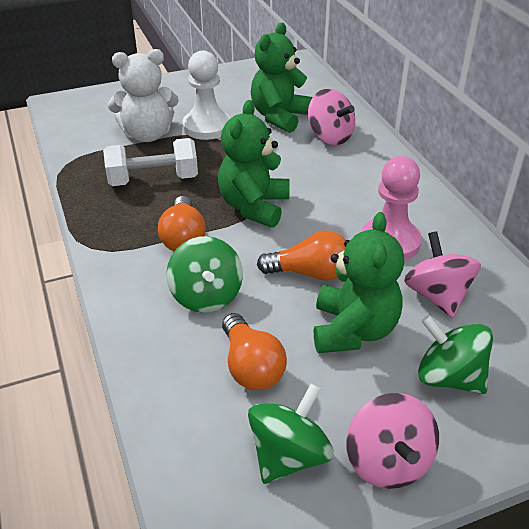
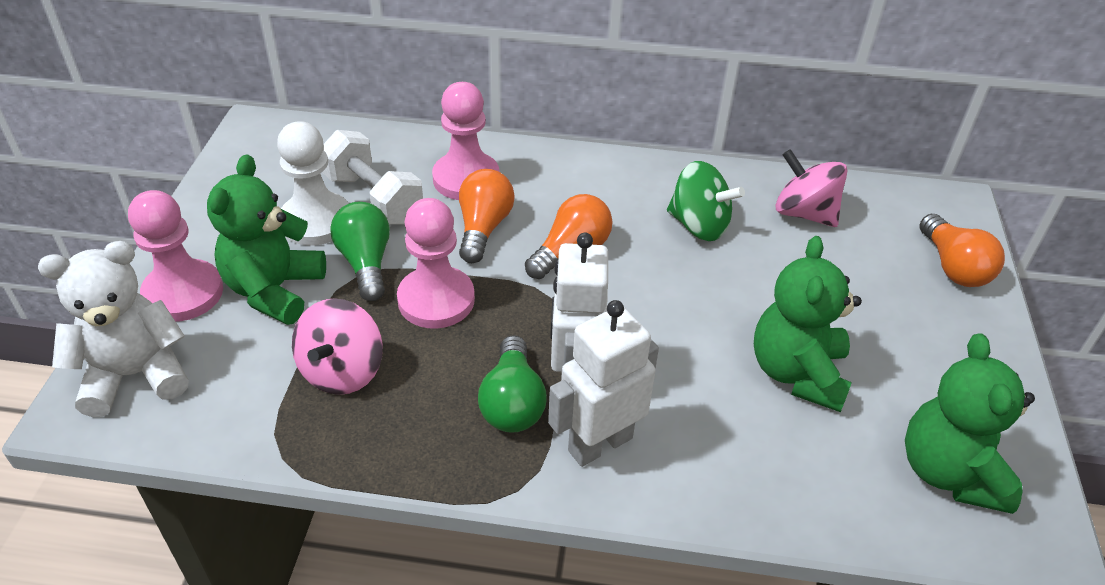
green light bulb: none = 0 -> [330,202,390,301] [478,335,547,433] = 2
green spinning top: [166,236,243,313] [248,383,333,484] [418,315,493,394] = 3 -> [667,161,745,241] = 1
pink pawn: [361,156,422,261] = 1 -> [128,190,223,322] [397,198,475,329] [432,82,500,200] = 3
pink spinning top: [308,89,355,145] [346,393,439,489] [404,231,481,318] = 3 -> [292,298,383,395] [775,149,847,227] = 2
white robot: none = 0 -> [548,300,659,467] [550,232,608,372] = 2

